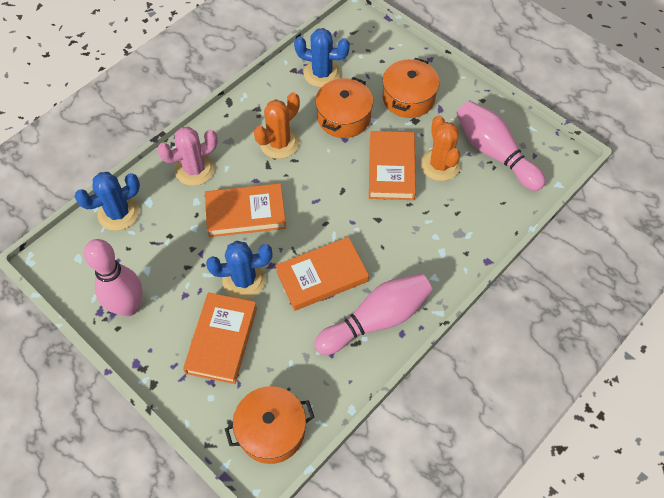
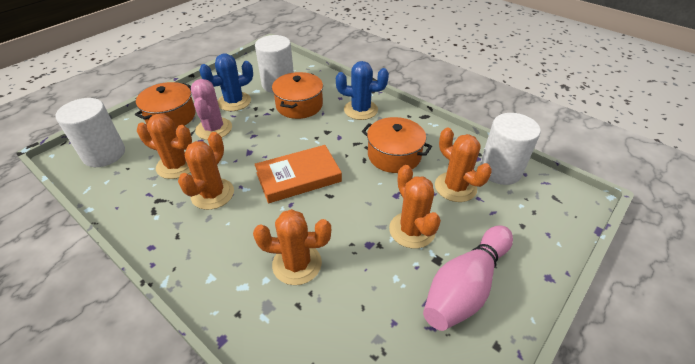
blue cactus: [74,172,140,231] [206,241,273,299] [294,28,350,87] = 3 -> [199,53,253,111] [336,61,389,120] = 2
orange book: [183,293,257,384] [205,183,286,237] [275,237,369,311] [369,131,416,200] = 4 -> [255,145,342,203] = 1
orange cactus: [254,92,300,159] [420,115,460,181] = 2 -> [137,114,192,179] [178,132,234,210] [253,209,331,285] [389,165,441,249] [435,128,492,202] = 5
pink bowling pin: [84,239,143,317] [314,273,433,355] [457,101,546,191] = 3 -> [423,225,513,331] = 1
white cylinder: none = 0 -> [56,98,125,167] [255,35,294,93] [480,113,541,185] = 3

